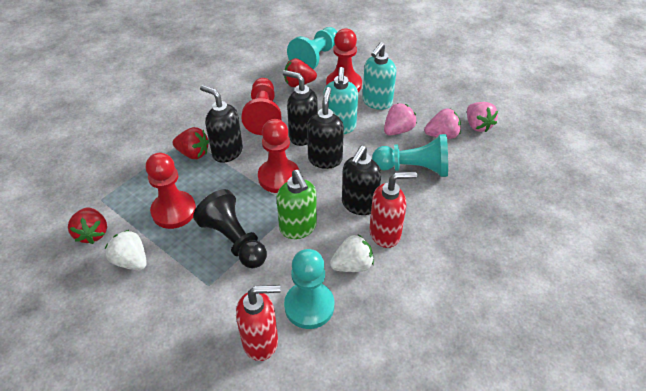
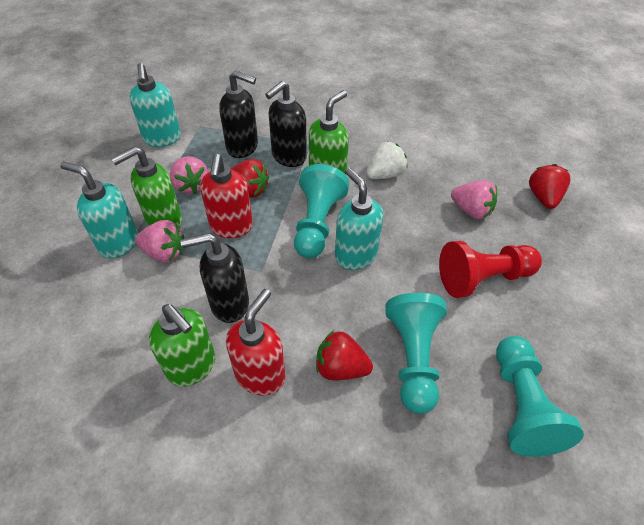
black pawn: [193,189,267,268] = 1 -> none = 0
black soap dispenser: [200,85,243,163] [283,70,318,146] [307,87,344,169] [342,146,381,215] = 4 -> [180,233,249,323] [219,70,258,158] [265,81,307,167] = 3
green soap dispenser: [277,170,317,239] = 1 -> [111,146,182,228] [149,304,215,387] [309,90,349,175] = 3
red pawn: [146,153,196,229] [241,78,281,135] [258,119,299,193] [326,29,362,92] = 4 -> [439,241,542,298] = 1
turquoise soap dispenser: [323,67,358,134] [362,42,396,110] = 2 -> [60,161,138,259] [129,63,181,147] [335,167,384,270] = 3
white strawberry: [105,230,147,271] [330,235,374,272] = 2 -> [366,141,407,179] = 1

